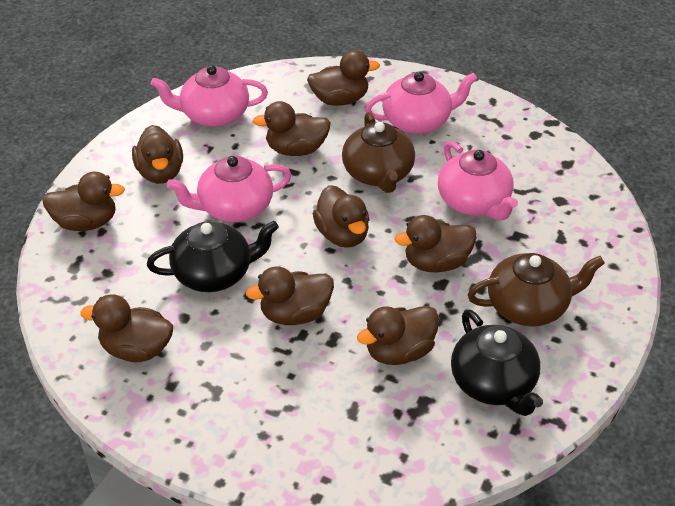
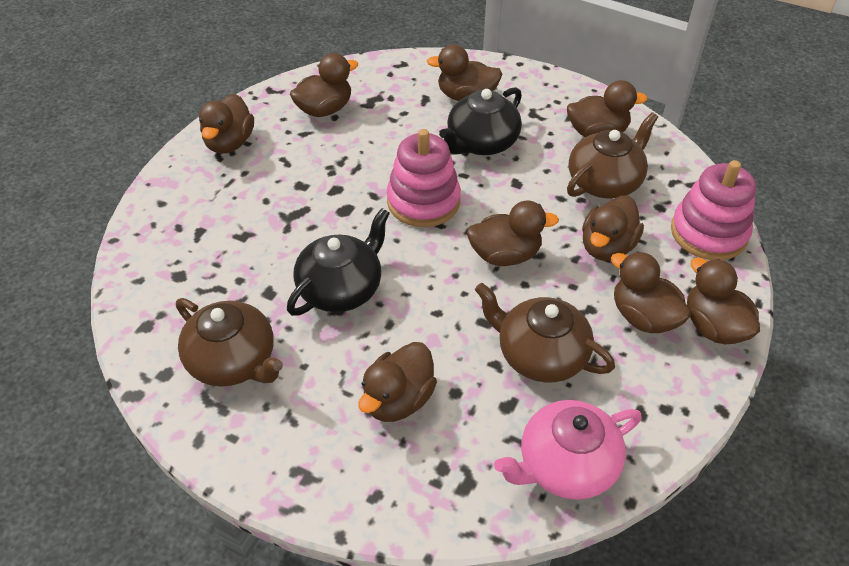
brown teapot: [342,112,415,193] [468,253,605,327] = 2 -> [176,298,283,387] [475,283,615,382] [567,112,658,199] = 3
pink stacking toy: none = 0 -> [387,129,461,227] [671,160,756,260] = 2
pink teapot: [151,65,268,127] [167,156,292,222] [365,72,478,134] [438,141,518,220] = 4 -> [494,400,642,500] = 1

